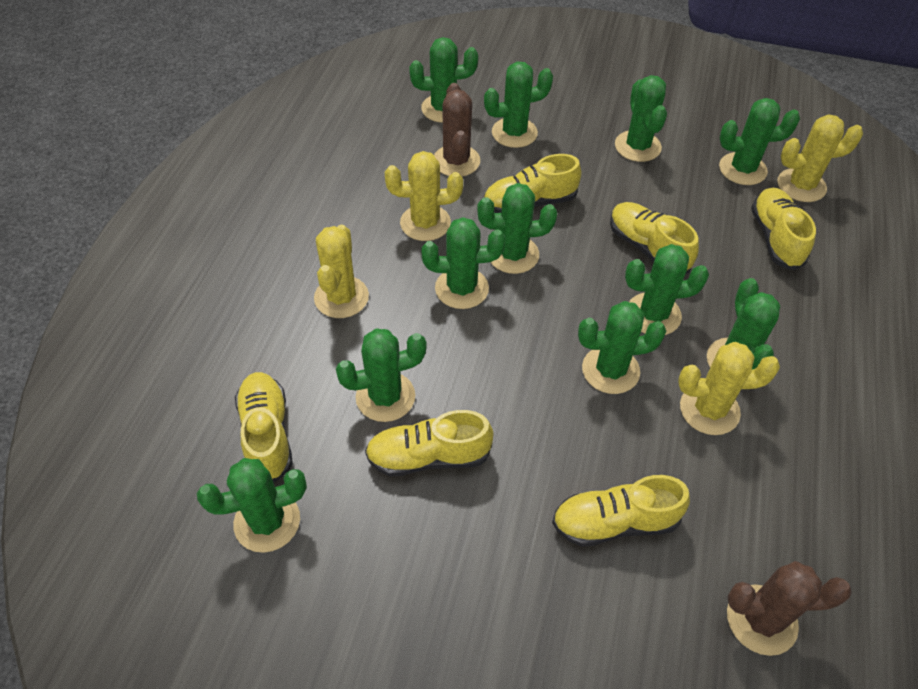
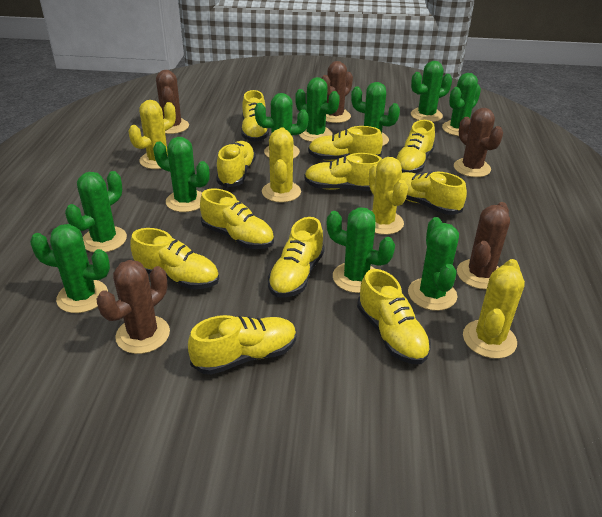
brown cactus: [434,83,480,176] [727,561,852,656] = 2 -> [96,260,170,354] [156,70,189,134] [322,61,353,123] [454,108,503,177] [457,202,510,290] = 5
green cactus: [197,458,307,553] [336,328,426,422] [409,37,478,123] [421,217,506,309] [477,183,557,274] [484,62,553,148] [578,301,666,394] [615,75,667,162] [625,244,709,335] [707,278,780,369] [719,98,800,185] = 11 -> [30,224,110,313] [65,171,127,252] [153,137,210,212] [254,93,309,159] [295,77,340,142] [327,208,395,293] [351,82,400,146] [408,217,459,311] [411,61,452,122] [442,73,481,136] = 10
yellow shoe: [235,372,293,483] [365,410,493,477] [484,154,582,213] [552,475,690,547] [610,202,699,274] [751,188,816,270] = 6 -> [130,228,219,289] [188,315,297,375] [200,188,274,249] [216,141,256,188] [241,90,269,142] [268,217,325,298] [304,153,382,191] [308,126,383,161] [357,269,431,364] [395,120,435,173] [401,171,467,215] = 11

